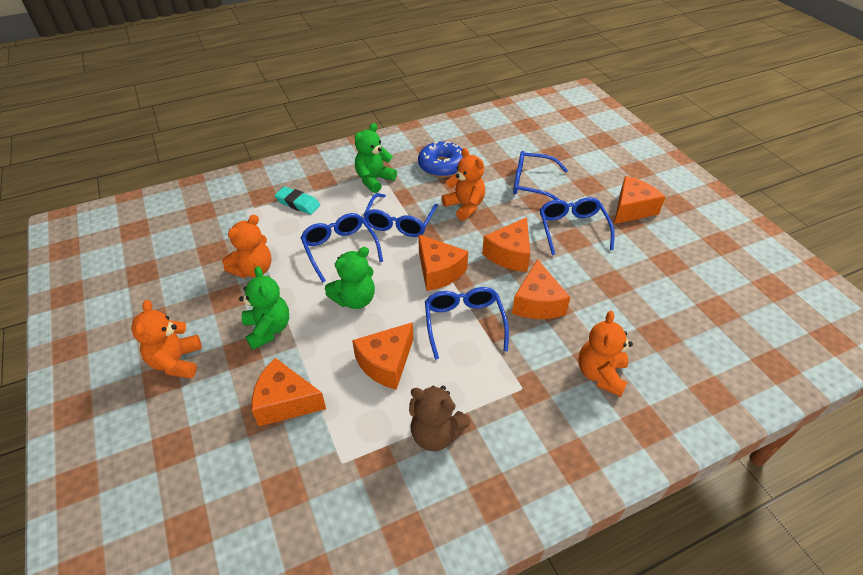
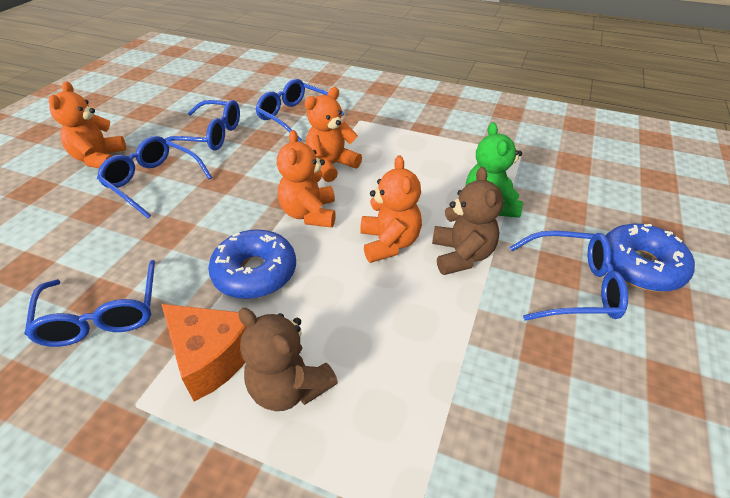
blue donut: [418,141,463,177] = 1 -> [208,229,296,299] [606,224,695,292] = 2
brown teddy bear: [409,385,470,451] = 1 -> [238,308,338,411] [432,167,504,275] = 2
green teddy bear: [239,266,289,350] [325,247,375,309] [355,123,397,193] = 3 -> [466,122,523,218] = 1
orange cheese: [252,358,326,426] [352,322,413,390] [418,234,468,291] [482,217,530,272] [512,259,570,319] [614,176,665,224] = 6 -> [162,304,246,402] = 1
turquoise eraser: [275,187,320,214] = 1 -> none = 0

